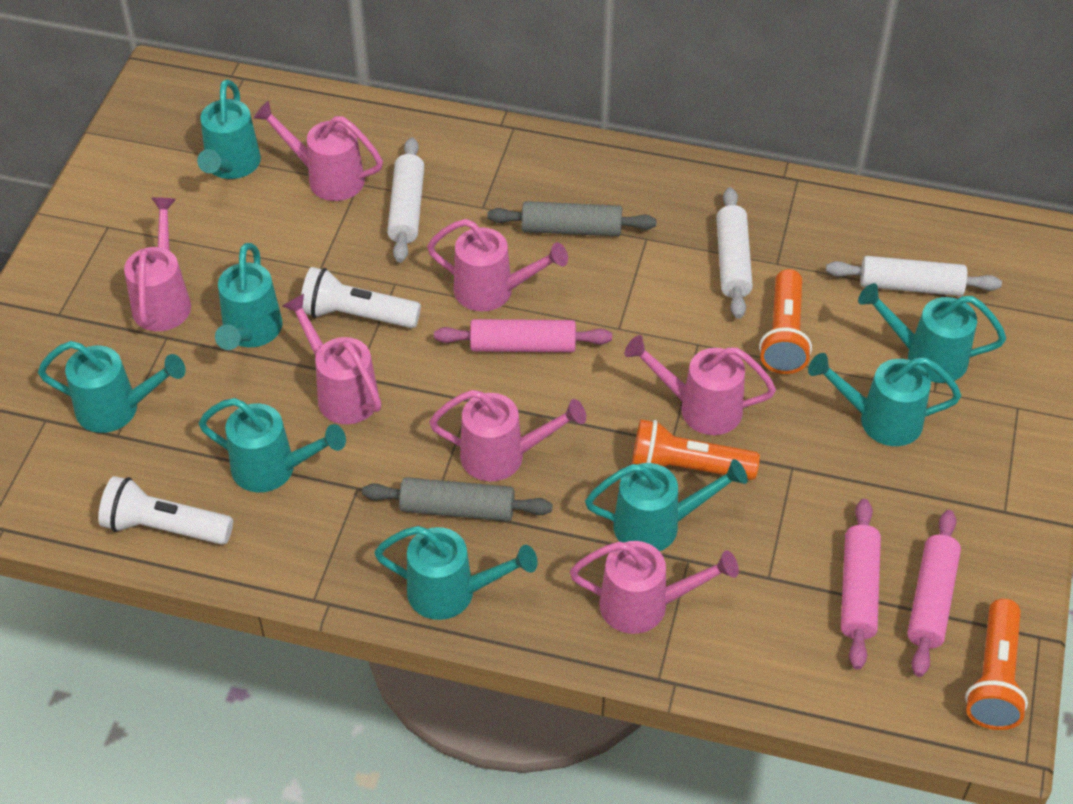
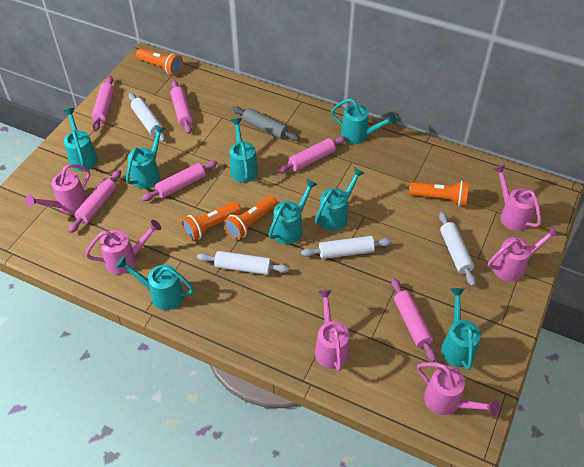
grey rolling pin: [362,477,552,521] [487,201,657,236] = 2 -> [232,106,300,141] = 1
orange flashlight: [632,419,760,480] [759,269,812,374] [965,599,1028,730] = 3 -> [136,48,183,76] [182,201,241,241] [224,195,277,240] [409,181,469,206] = 4
pink rolling pin: [434,319,612,352] [841,499,881,670] [907,510,961,677] = 3 -> [69,170,121,233] [92,76,114,131] [142,160,217,201] [170,80,193,134] [277,136,346,174] [392,278,436,362] = 6
pink watering can: [124,197,191,331] [253,101,383,201] [282,294,381,424] [427,219,568,311] [429,390,586,481] [570,541,739,634] [624,335,776,435] = 7 -> [25,164,90,214] [85,220,161,274] [315,289,349,371] [417,362,500,416] [488,226,560,282] [493,165,541,231] = 6
white flashlight: [98,476,233,545] [301,267,421,328] = 2 -> none = 0
white rolling pin: [387,137,424,263] [716,187,753,319] [826,256,1002,296] = 3 -> [129,93,166,142] [197,251,289,275] [301,236,392,259] [439,212,476,286] = 4

